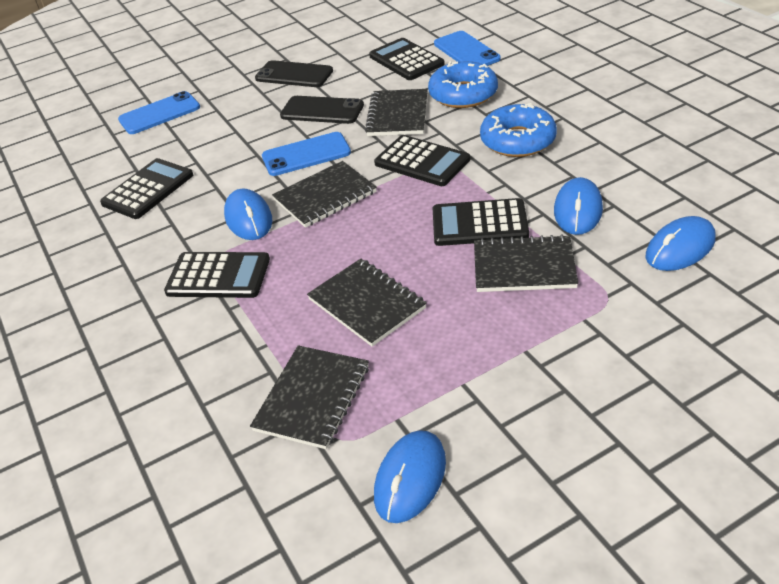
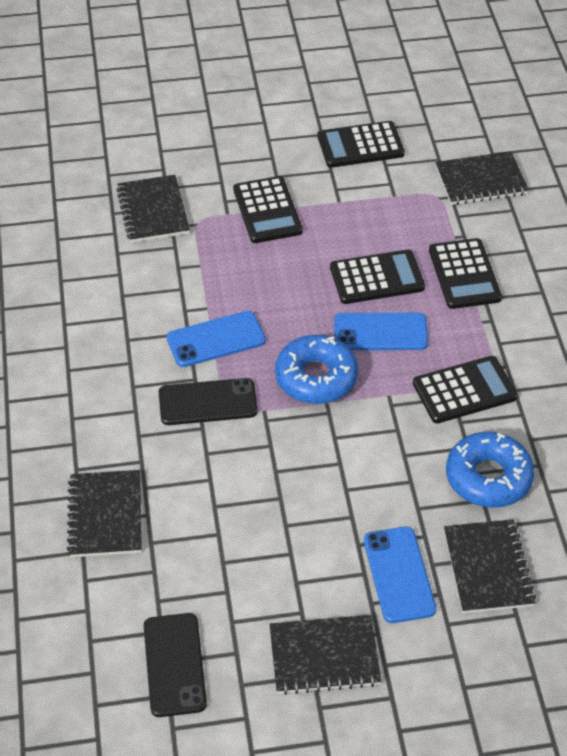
blue mouse: [224,189,272,240] [374,430,446,523] [554,177,603,235] [646,216,716,271] = 4 -> none = 0

